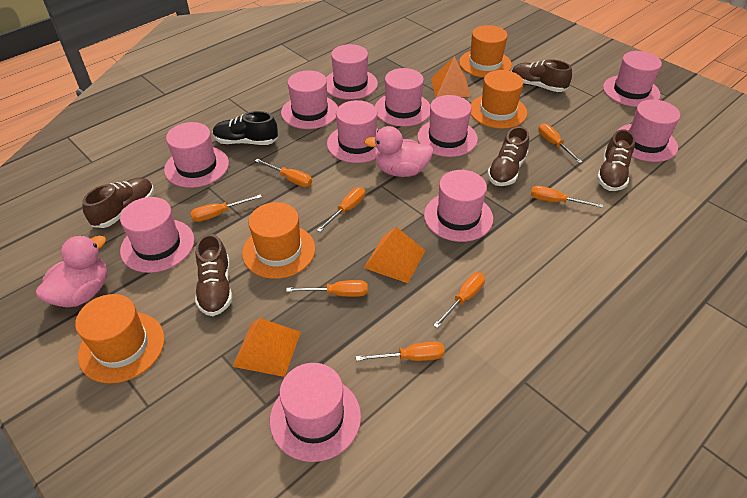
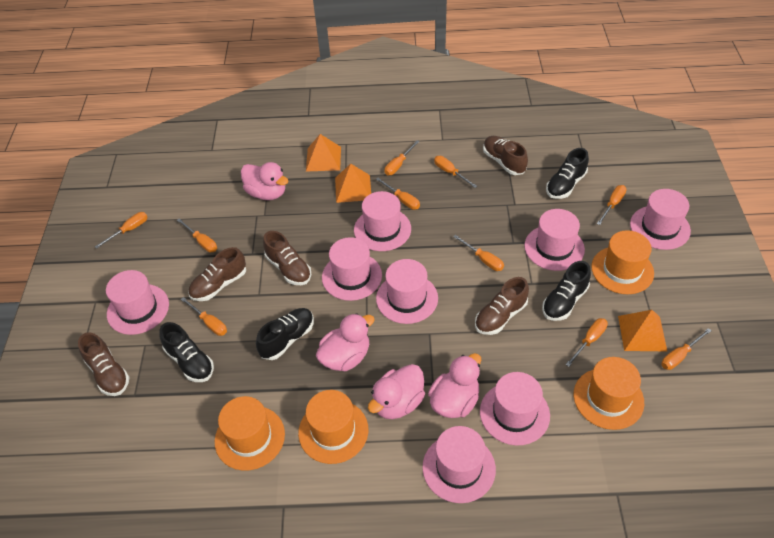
black shoe: [213,111,278,145] = 1 -> [159,322,214,382] [256,308,314,360] [542,261,591,321] [546,148,589,199] = 4
orange screwdriver: [190,194,262,222] [255,159,312,187] [286,280,368,297] [317,187,365,232] [356,341,445,361] [433,273,485,328] [531,186,603,208] [538,123,582,163] = 8 -> [95,212,147,249] [177,218,217,252] [181,297,227,336] [376,178,420,210] [384,140,420,175] [434,156,477,188] [453,235,504,271] [566,318,608,367] [597,185,627,225] [661,328,711,370] = 10
pink duck: [36,236,107,307] [364,126,434,177] = 2 -> [241,162,288,200] [316,313,375,371] [368,364,425,419] [428,353,481,418] = 4
pink hat: [120,197,194,273] [164,122,229,188] [270,363,361,462] [281,70,338,129] [326,44,378,100] [327,100,379,163] [375,68,430,127] [417,95,478,157] [424,170,493,242] [603,51,662,107] [617,99,680,162] = 11 -> [106,270,169,335] [322,237,382,301] [354,191,411,251] [376,259,438,324] [422,426,496,503] [480,372,550,446] [524,209,585,271] [630,189,691,250] = 8

